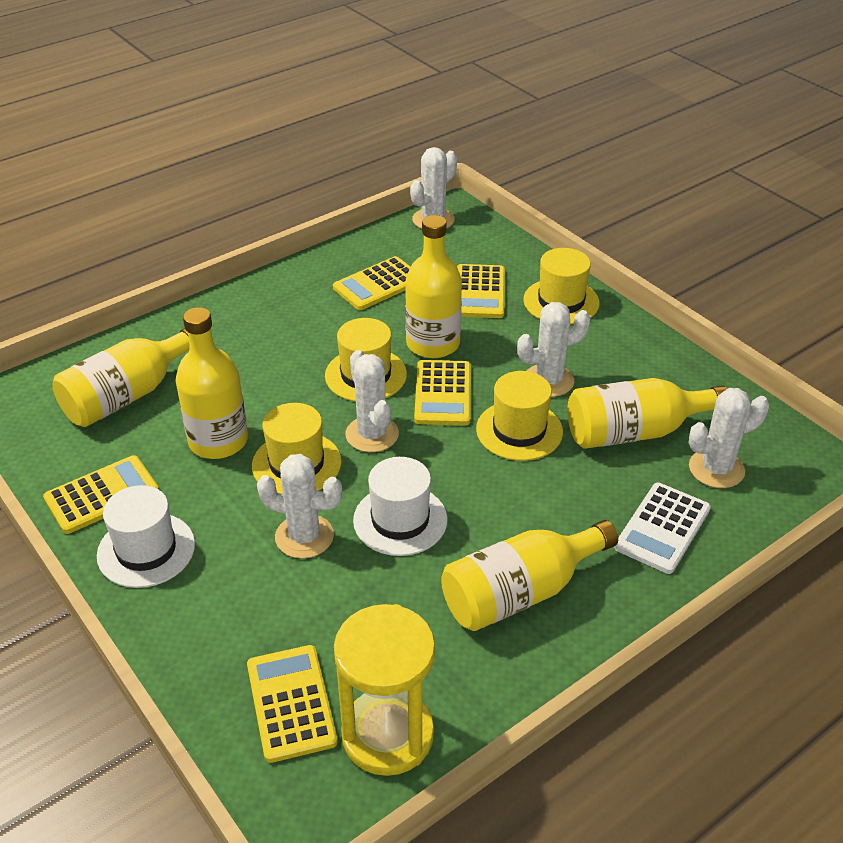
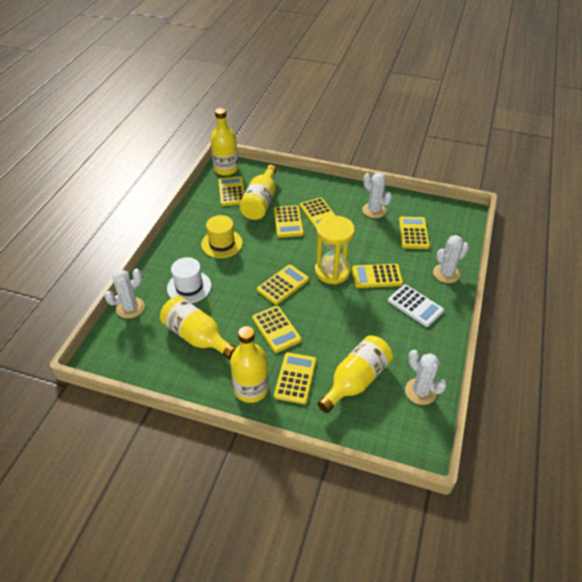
white cactus: [257,454,342,559] [345,350,399,452] [410,147,457,229] [517,302,590,397] [689,388,769,488] = 5 -> [105,269,145,319] [362,173,392,218] [405,350,447,405] [433,235,469,283] = 4
white hat: [97,485,195,588] [353,457,448,556] = 2 -> [167,257,212,303] = 1
yellow calculator: [43,455,159,534] [247,645,338,763] [333,256,411,310] [414,360,471,425] [457,264,505,318] = 5 -> [218,176,245,206] [252,306,302,353] [257,265,309,305] [274,205,304,238] [274,352,316,404] [300,197,336,230] [352,264,403,288] [399,217,430,249] = 8
yellow hat: [252,403,342,494] [325,318,407,401] [476,371,563,461] [523,248,600,324] = 4 -> [201,215,243,258] = 1

